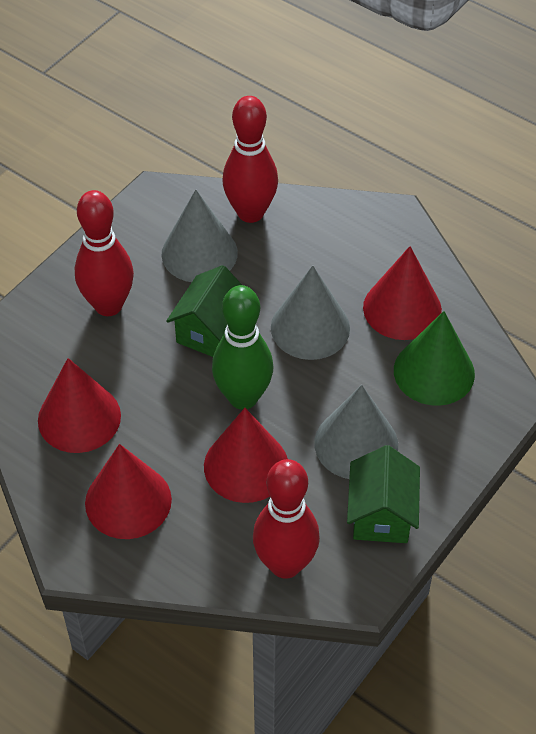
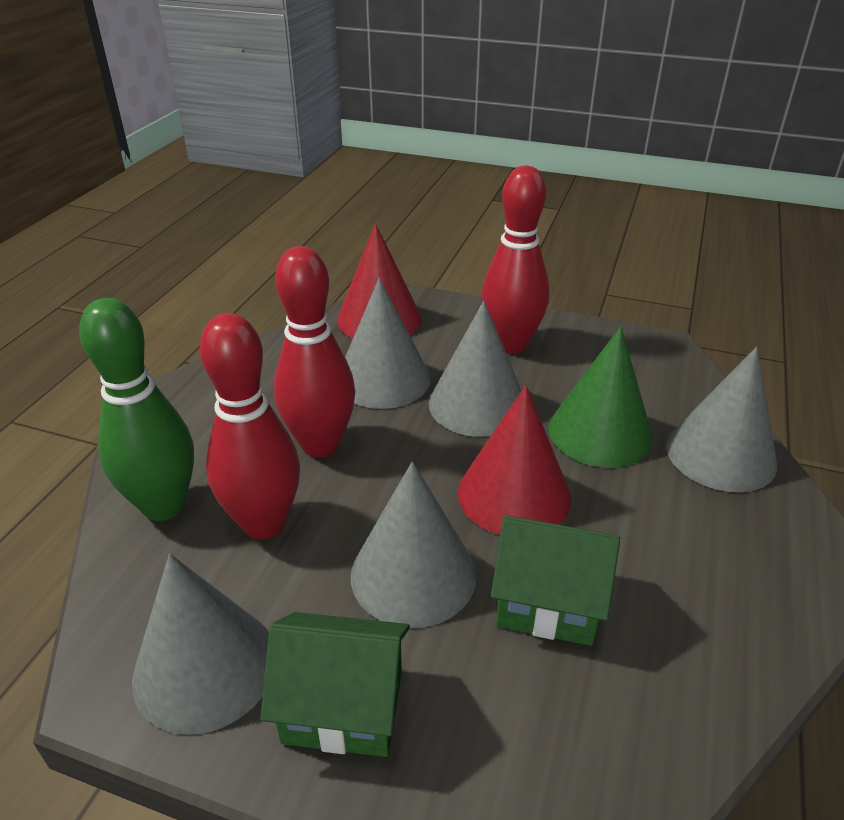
grey cone: [162,190,238,282] [271,266,350,360] [314,385,398,479] = 3 -> [132,554,269,735] [345,277,431,409] [351,462,477,628] [429,301,522,437] [666,347,778,492] = 5
red cone: [38,358,121,453] [85,444,172,539] [204,408,288,503] [363,246,442,340] = 4 -> [337,223,422,339] [458,385,571,535] = 2

